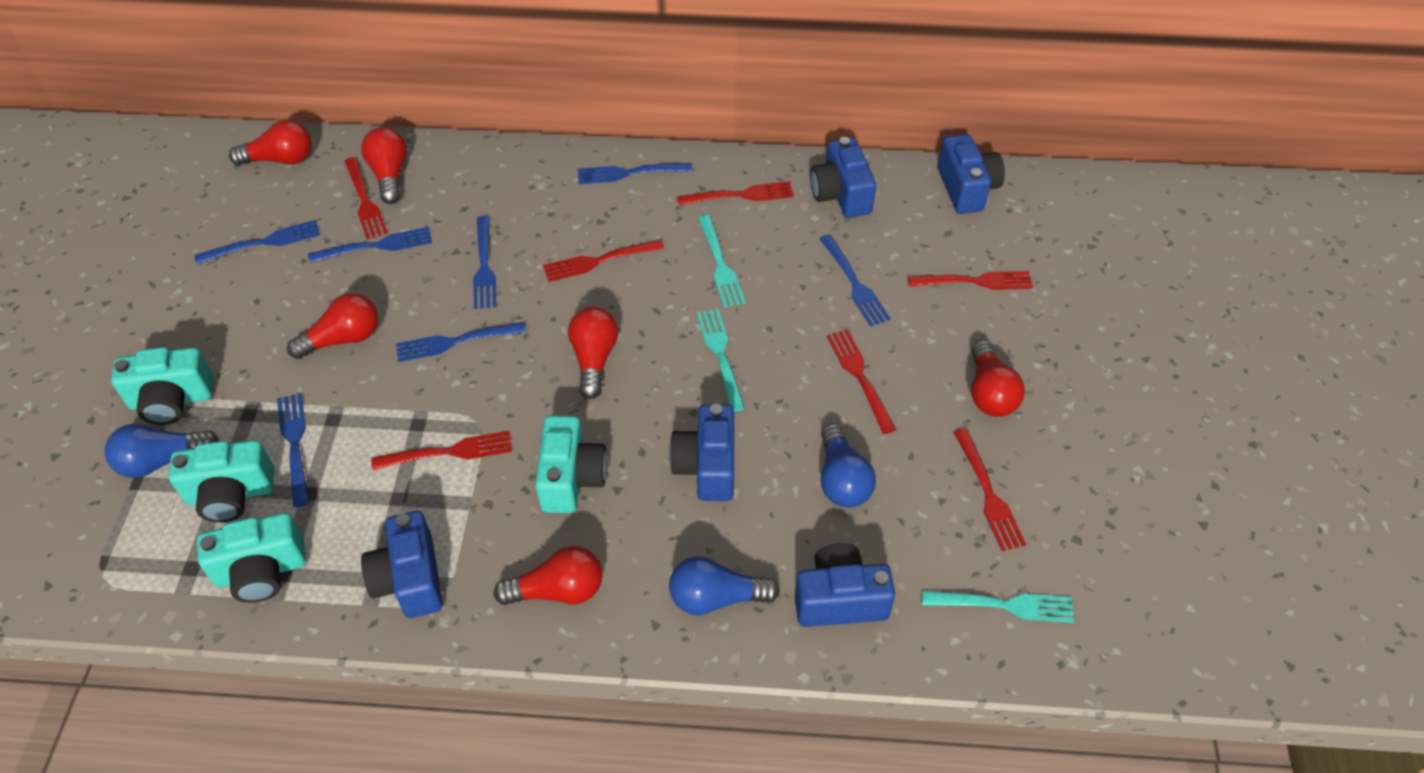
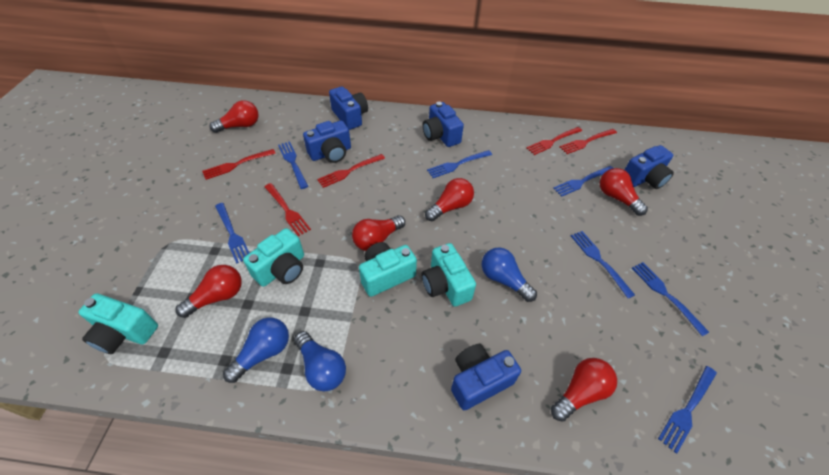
red fork: [345,157,388,240] [371,431,512,470] [543,240,665,282] [677,181,794,206] [827,330,896,434] [908,271,1033,290] [954,429,1026,551] = 7 -> [202,149,276,180] [264,183,311,236] [317,154,385,188] [527,127,582,155] [560,129,617,154] = 5
turquoise fork: [697,309,745,412] [698,215,745,307] [921,590,1074,623] = 3 -> none = 0

